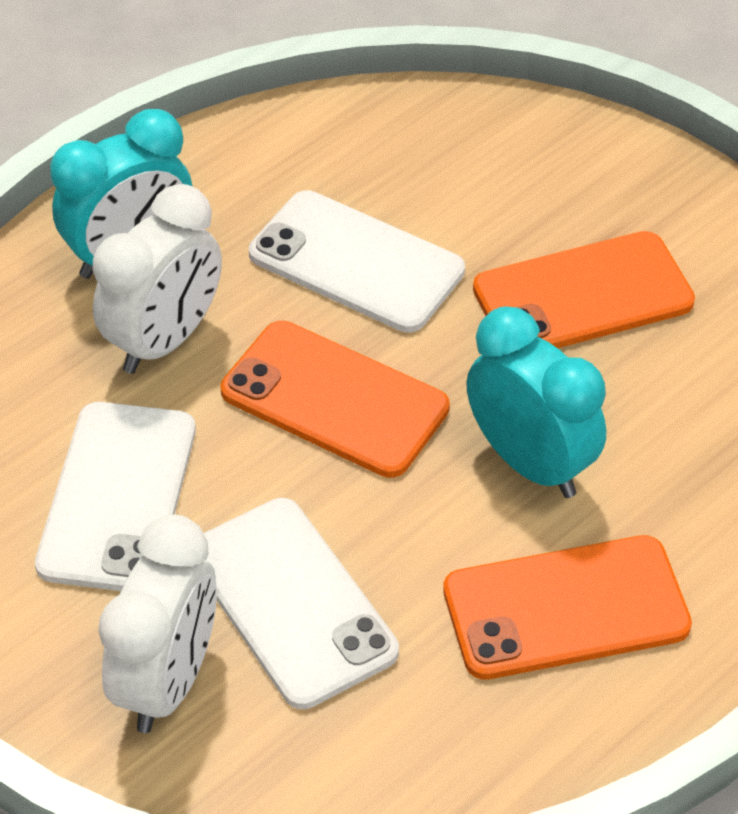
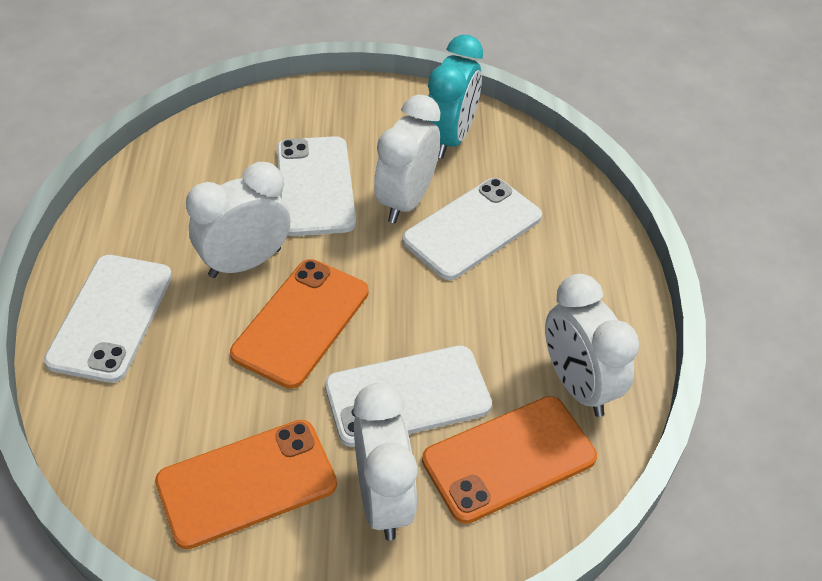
turquoise clock: [51,109,192,279] [466,307,606,498] = 2 -> [427,35,483,159] = 1
white clock: [93,184,222,374] [98,514,217,733] = 2 -> [186,162,290,278] [353,383,417,541] [374,94,440,223] [545,274,639,417] = 4
white phone: [35,402,196,591] [204,498,399,709] [249,190,465,333] = 3 -> [44,255,172,383] [277,136,356,236] [325,345,492,447] [402,178,542,280] = 4

